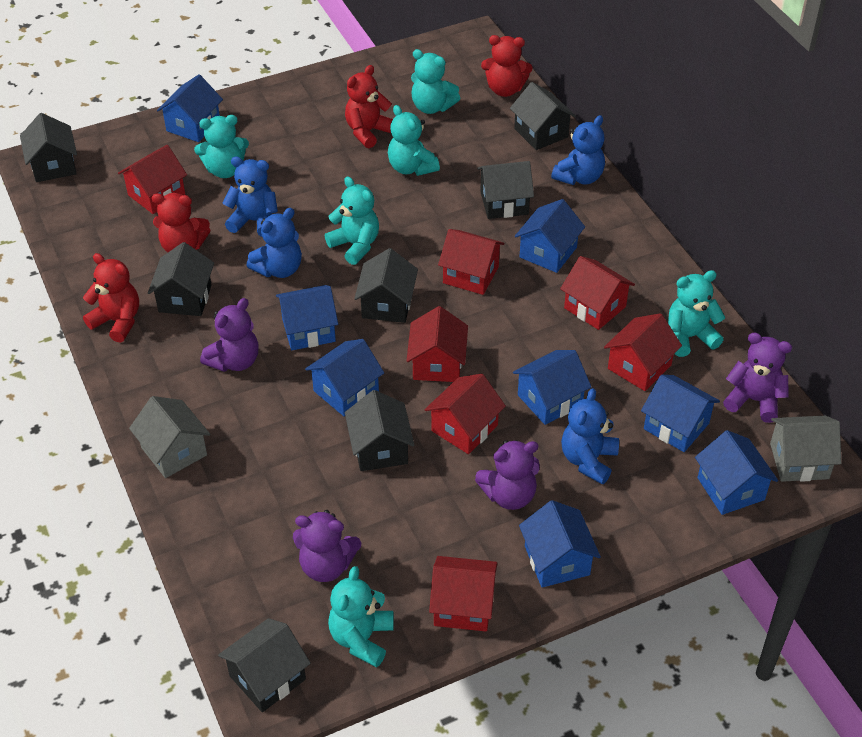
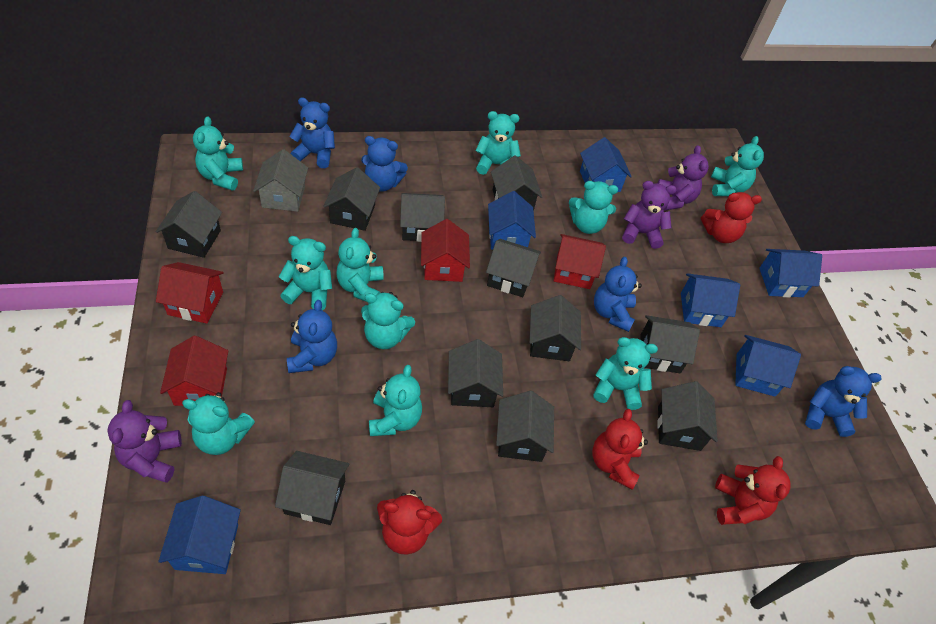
black house: [20,113,77,182] [148,242,214,316] [218,618,311,712] [345,390,414,471] [354,248,418,323] [477,161,534,219] [510,82,576,150] = 7 -> [156,191,222,258] [275,451,349,525] [323,167,380,231] [400,193,445,242] [448,339,503,407] [486,239,541,297] [491,155,542,211] [496,391,554,462] [530,295,581,361] [640,315,700,374] [657,381,718,451] = 11
blue house: [157,74,223,142] [276,285,338,350] [305,339,384,416] [513,350,591,425] [515,199,585,273] [519,500,601,588] [641,375,720,452] [695,430,778,515] = 8 -> [158,496,241,574] [488,191,536,250] [580,137,632,192] [681,273,740,327] [735,335,801,397] [759,249,822,297] = 6
blue teddy bear: [222,156,278,237] [247,208,302,278] [551,115,605,185] [561,388,619,485] = 4 -> [287,300,337,373] [289,98,335,168] [361,136,408,192] [594,257,642,332] [805,366,882,437] = 5
grey house: [129,396,210,478] [770,416,841,482] = 2 -> [253,149,308,212] = 1
purple teddy bear: [200,298,259,372] [293,510,361,582] [475,440,539,510] [723,333,792,423] = 4 -> [107,400,182,483] [622,181,676,249] [658,145,709,211] = 3
red house: [118,145,187,214] [406,306,468,382] [425,373,506,454] [429,556,498,631] [438,229,504,295] [560,256,635,330] [604,313,682,391] = 7 -> [156,262,223,324] [160,336,228,406] [421,219,470,282] [554,234,606,289] = 4
turquoise teddy bear: [194,115,249,178] [325,176,379,265] [328,566,394,667] [388,105,440,176] [411,49,460,114] [668,270,726,357] = 6 -> [182,392,255,455] [193,116,243,191] [279,236,332,310] [336,228,384,302] [361,292,415,349] [369,365,422,436] [476,111,521,175] [569,181,618,234] [593,337,658,410] [711,136,764,196] = 10

